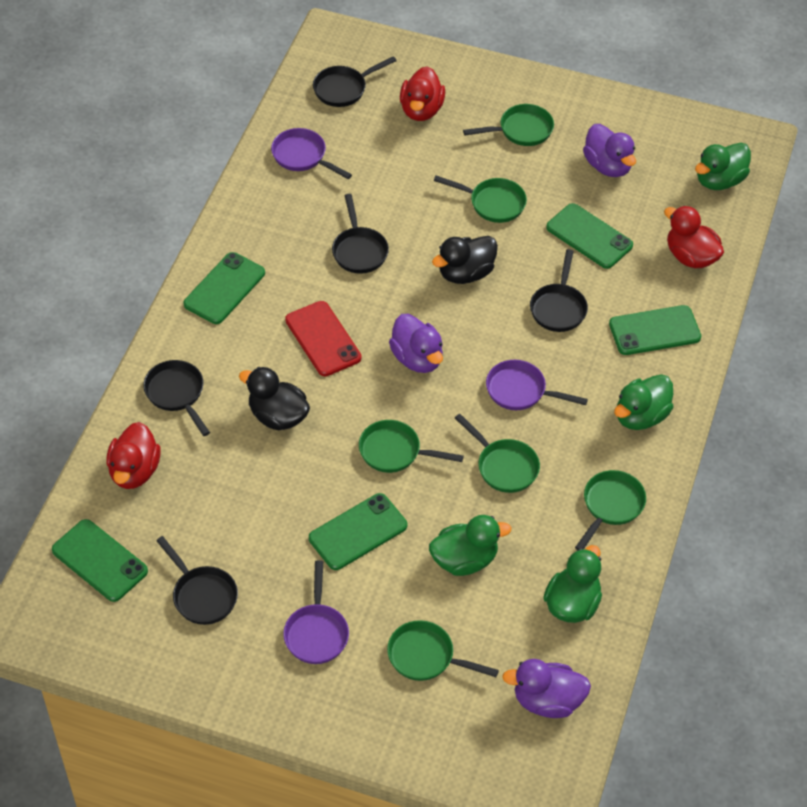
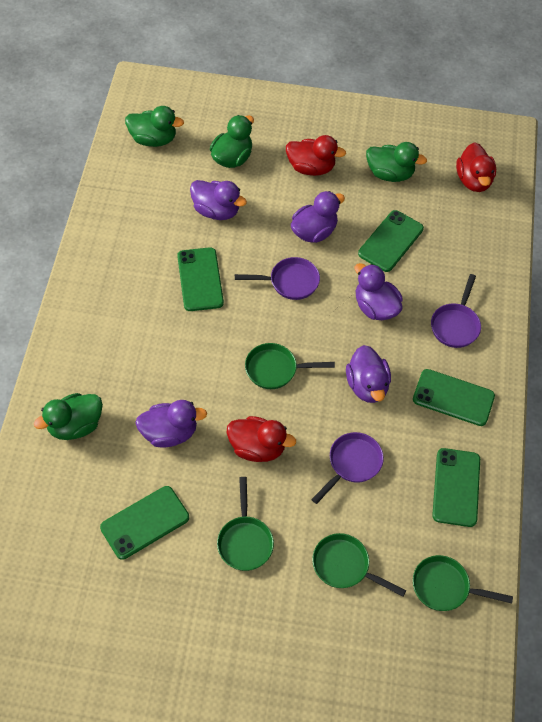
black duck: [239,367,310,430] [432,236,498,284] = 2 -> none = 0
black pan: [143,360,210,436] [156,536,238,625] [313,56,397,107] [332,194,389,274] [530,249,588,332] = 5 -> none = 0
green pan: [359,420,464,473] [387,620,499,681] [434,175,527,223] [455,414,540,493] [463,104,554,146] [575,470,646,550] = 6 -> [217,477,274,571] [245,343,335,389] [312,533,406,597] [413,555,513,611] = 4
purple duck: [389,314,443,373] [502,659,591,718] [583,124,636,177] = 3 -> [135,400,207,447] [190,180,247,220] [291,191,345,243] [346,345,391,403] [355,263,403,320] = 5
red phone: [285,301,362,376] = 1 -> none = 0

